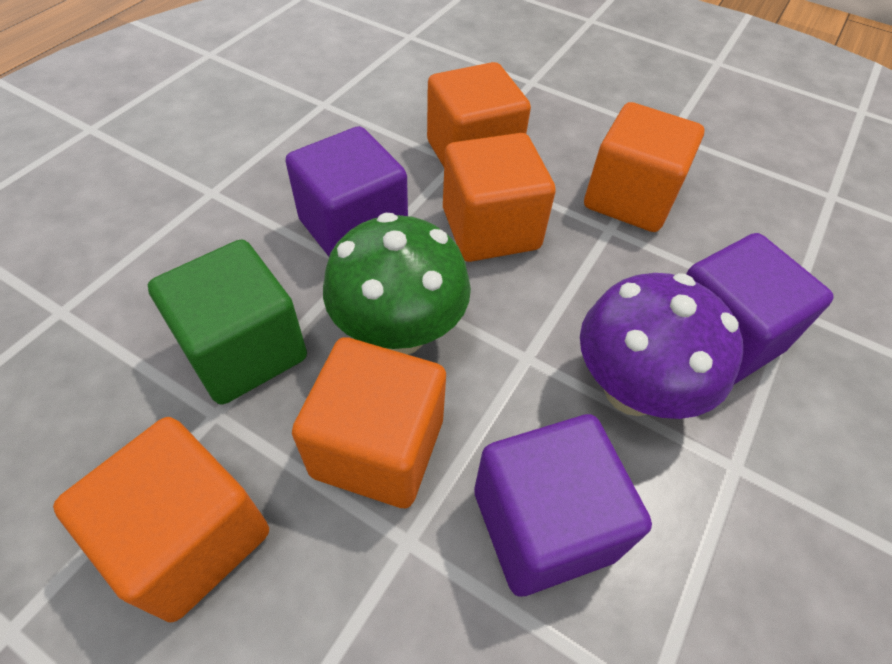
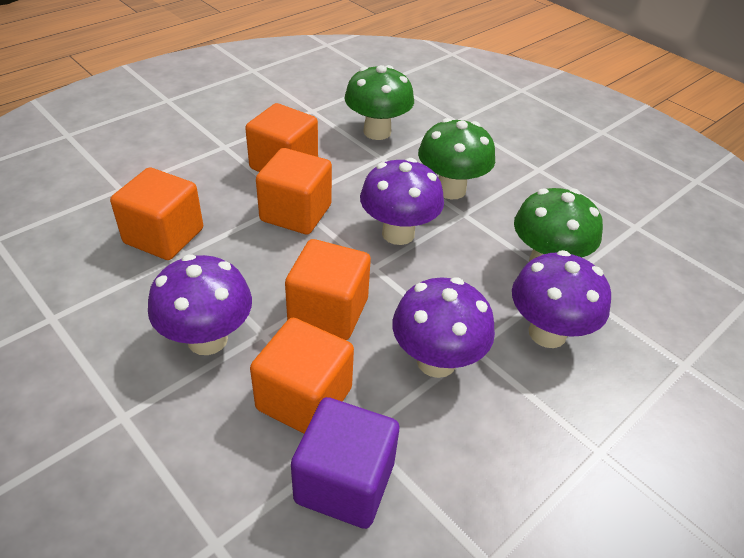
green cube: [148,240,307,405] = 1 -> none = 0
green mushroom: [323,213,471,355] = 1 -> [344,65,414,140] [418,118,495,199] [514,188,603,262] = 3
purple cube: [285,126,408,256] [474,414,652,597] [686,233,834,385] = 3 -> [291,397,399,529] = 1
purple mushroom: [580,273,743,419] = 1 -> [148,254,252,355] [360,158,444,245] [392,277,495,378] [512,250,611,348] = 4

